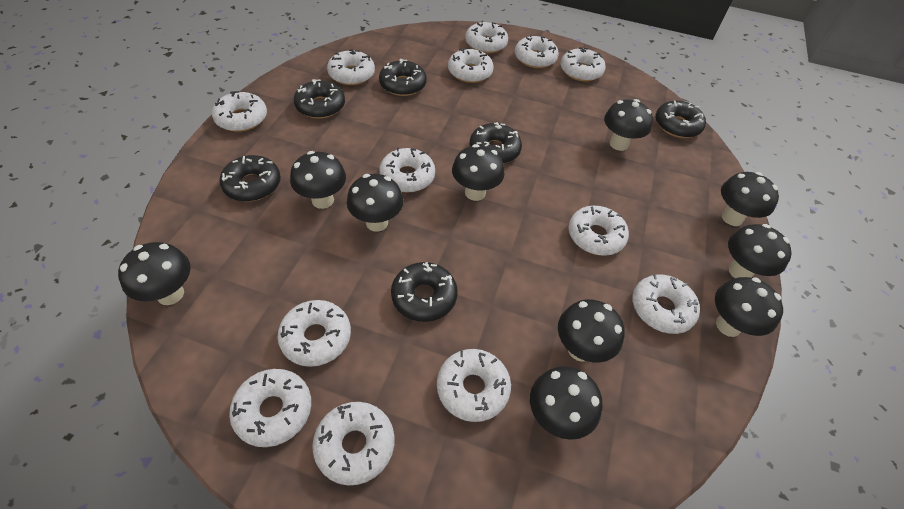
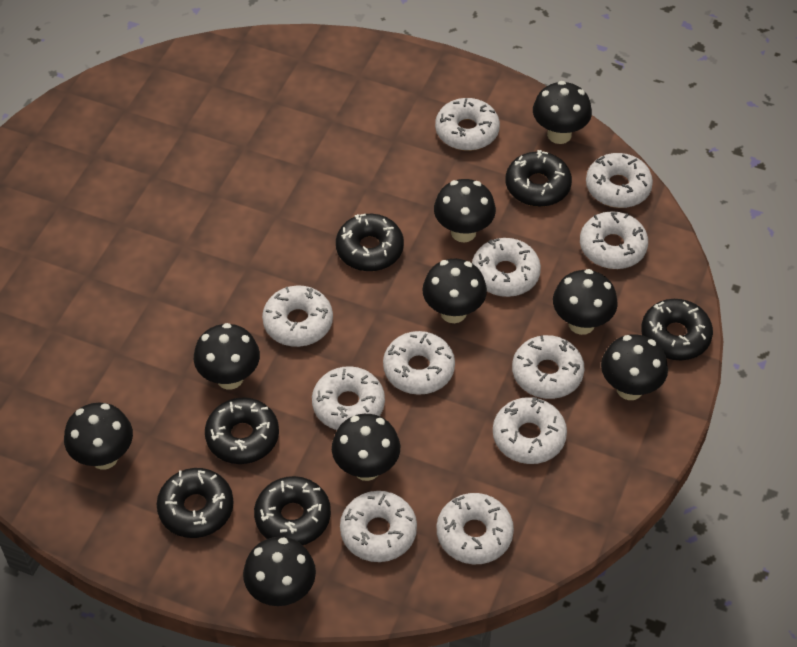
black mushroom: [118,242,191,305] [290,151,346,209] [347,174,403,232] [452,144,505,201] [530,366,603,440] [558,299,625,362] [604,99,653,151] [715,277,783,337] [721,172,779,226] [728,224,792,278] = 10 -> [64,403,133,470] [194,323,260,390] [243,537,316,606] [332,414,400,481] [422,259,487,323] [434,179,496,242] [533,81,592,144] [553,269,618,335] [601,334,668,400] = 9
white donut: [212,91,267,132] [229,369,311,447] [278,300,351,367] [312,402,394,485] [327,49,375,85] [379,148,435,192] [437,349,511,422] [448,48,494,83] [465,21,508,53] [515,35,559,68] [560,47,606,81] [568,206,629,256] [632,274,700,334] = 13 -> [262,285,333,347] [312,366,385,430] [340,491,417,562] [383,331,455,395] [435,98,500,151] [437,493,514,564] [472,238,541,297] [493,397,567,464] [512,335,585,399] [580,211,648,269] [586,153,653,208] = 11

